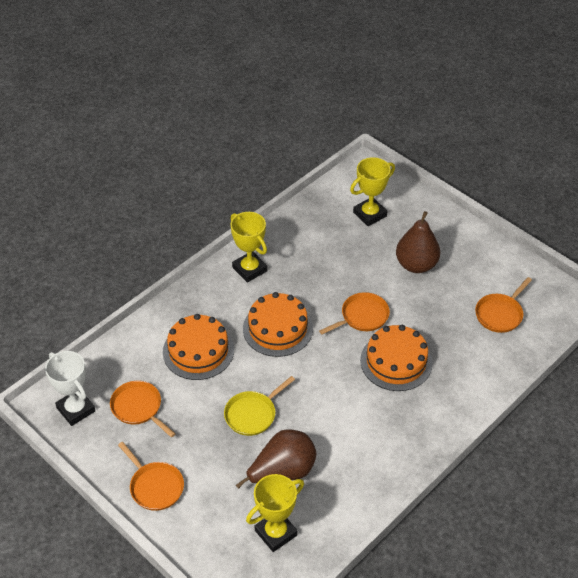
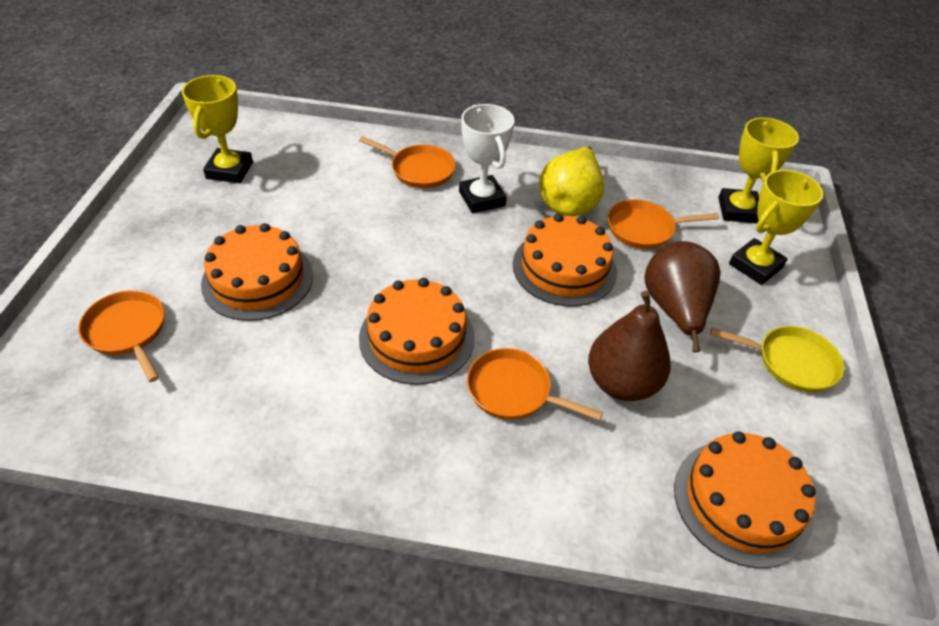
orange cake: [163,314,234,380] [243,292,313,357] [360,325,433,391] = 3 -> [201,223,313,321] [359,278,475,385] [513,214,617,306] [674,432,816,568] = 4
yellow pear: none = 0 -> [540,146,604,216] = 1

